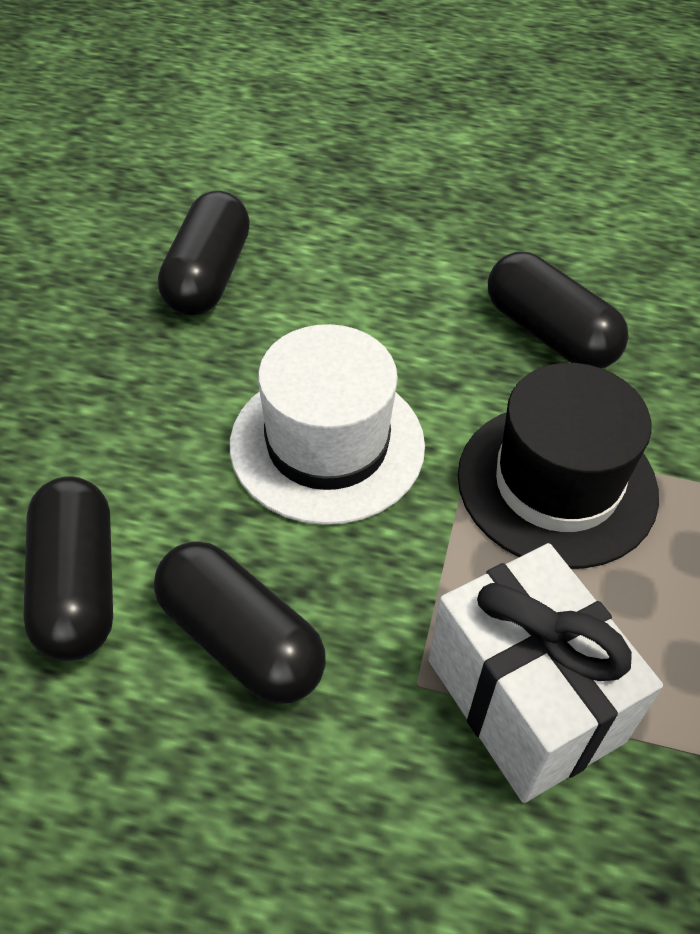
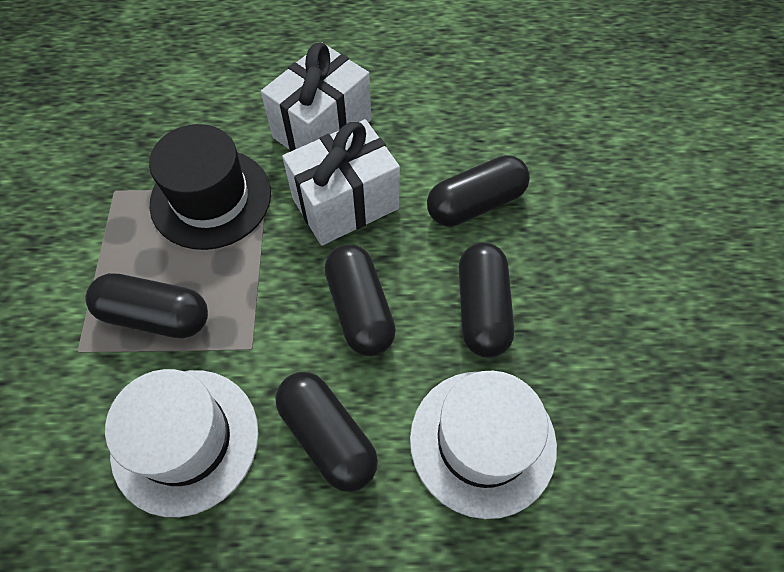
black capsule: [23,476,113,661] [154,541,326,704] [158,191,250,316] [488,252,629,368] = 4 -> [86,273,208,338] [275,372,378,492] [325,244,396,356] [427,155,530,227] [459,242,514,358] = 5
white gift: [428,543,663,803] = 1 -> [261,43,371,151] [282,119,400,245] = 2
white hat: [230,324,425,525] = 1 -> [105,369,259,517] [410,371,557,519] = 2

